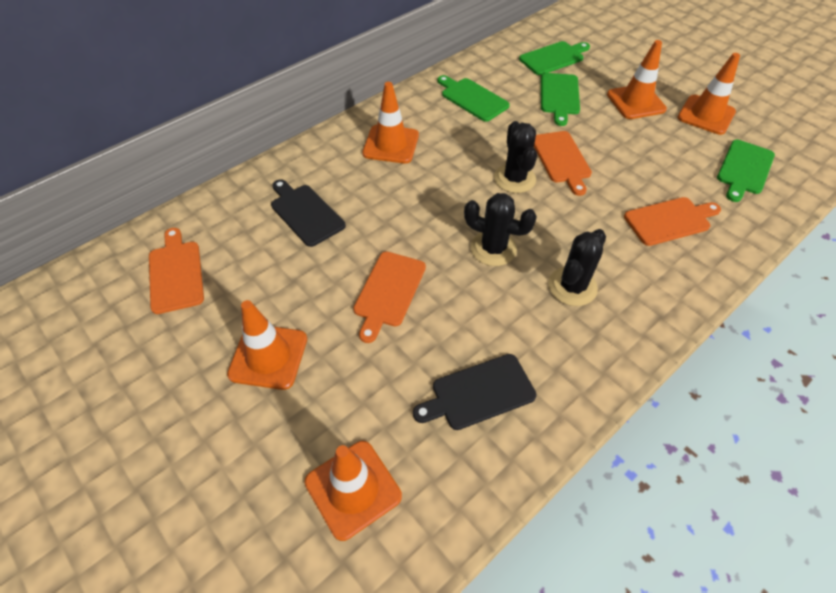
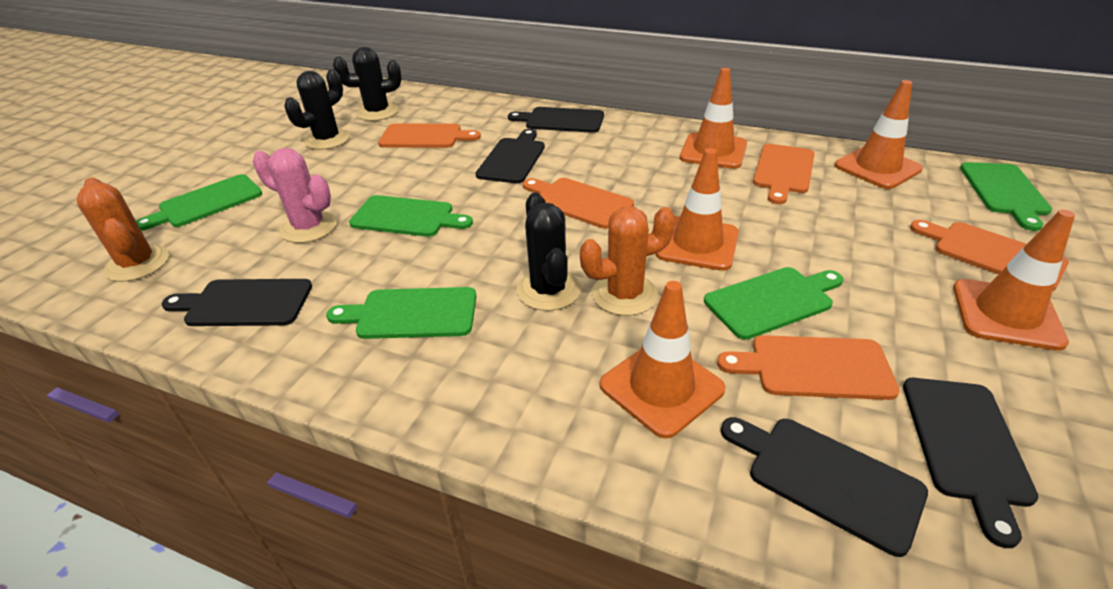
black cutting board: [271,179,346,247] [413,354,537,430] = 2 -> [161,279,312,326] [476,129,545,183] [508,107,604,133] [721,417,928,557] [903,378,1039,548] = 5
green cutting board: [437,75,510,122] [519,41,590,75] [541,73,580,126] [717,140,775,202] = 4 -> [136,174,262,231] [326,287,477,339] [349,195,473,237] [704,267,844,340] [960,162,1052,231] = 5
orange cactus: none = 0 -> [77,177,169,282] [580,206,675,316] = 2
orange cutting board: [149,228,204,314] [353,251,426,343] [534,131,592,196] [624,197,721,246] = 4 -> [378,124,481,148] [523,178,634,229] [717,335,900,400] [753,144,815,204] [910,220,1069,291] = 5
pink cactus: none = 0 -> [253,148,337,243] = 1

